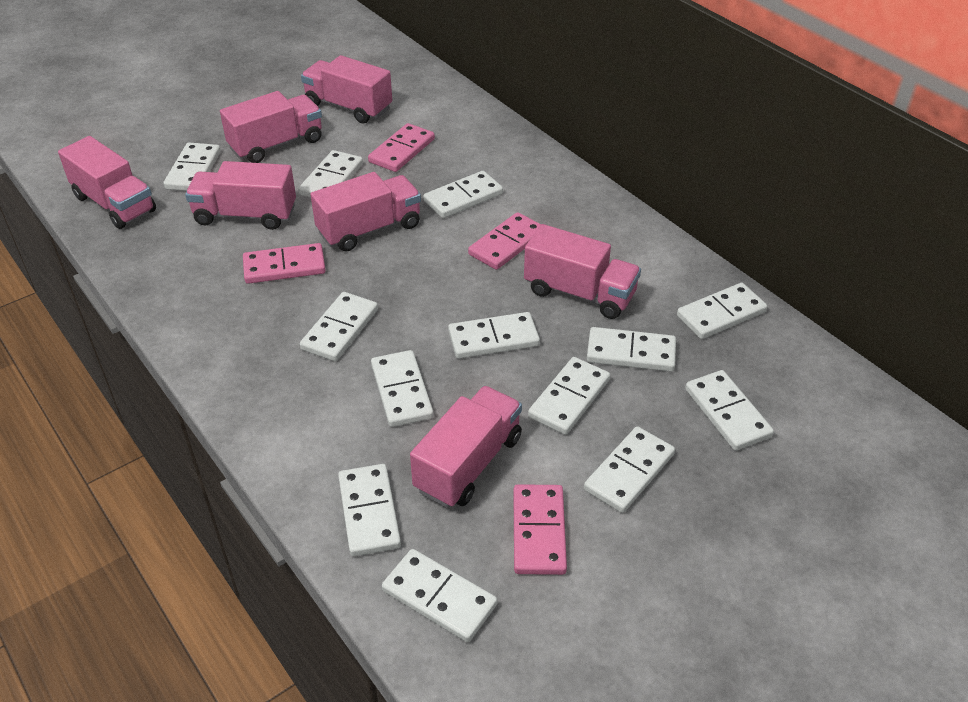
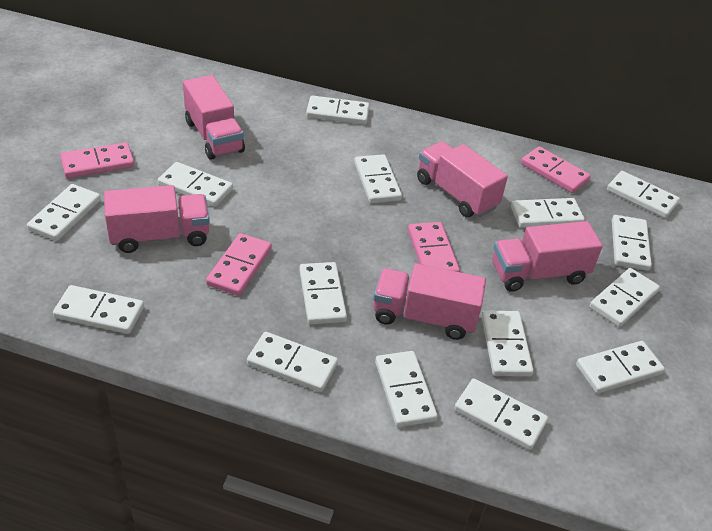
pink truck: [58,136,156,229] [185,161,296,230] [220,91,322,163] [301,55,392,123] [310,172,421,252] [410,386,522,508] [524,224,641,319] = 7 -> [104,185,210,253] [183,75,245,160] [373,263,486,340] [417,141,508,217] [492,221,603,292] = 5
white domino: [163,143,221,191] [298,150,363,197] [300,292,378,361] [338,464,401,556] [371,350,434,427] [382,549,497,642] [424,171,503,218] [448,312,540,359] [528,357,610,435] [584,426,675,513] [587,327,676,372] [677,283,767,339] [685,370,774,451] = 13 -> [27,184,101,241] [53,285,144,334] [158,162,233,207] [247,332,338,392] [299,262,347,325] [306,95,369,125] [354,154,402,203] [375,351,438,427] [454,378,548,450] [481,310,534,377] [511,198,585,228] [576,341,665,393] [590,268,660,327] [607,171,680,218] [612,215,652,271] = 15

